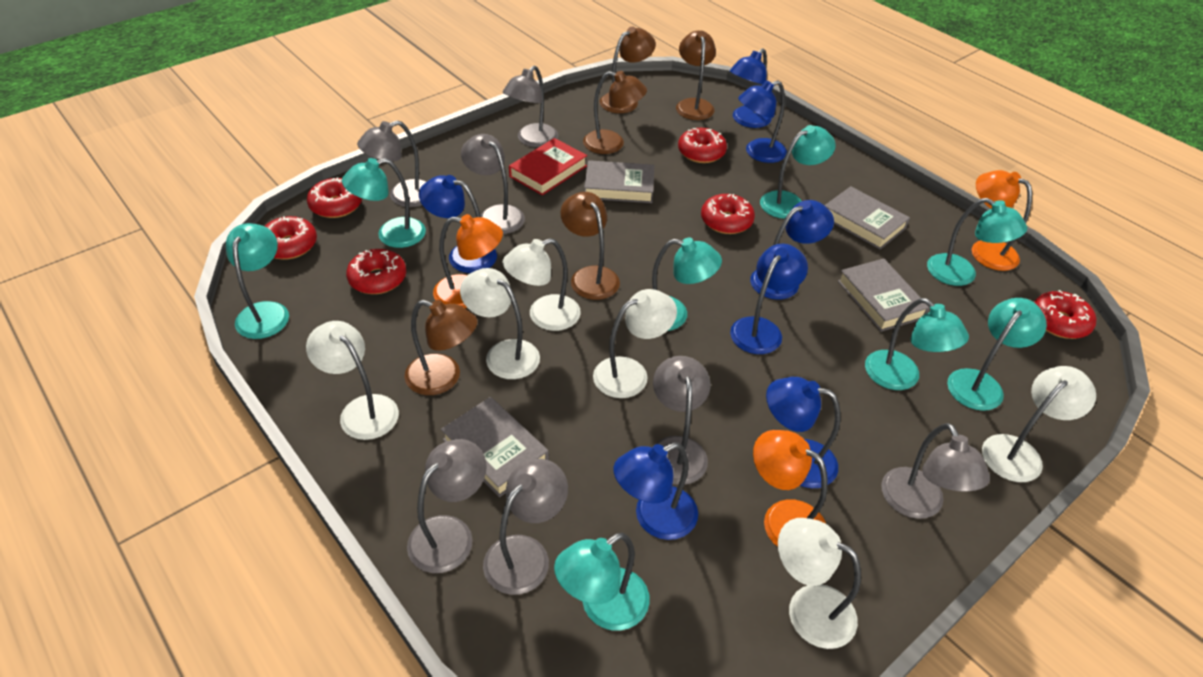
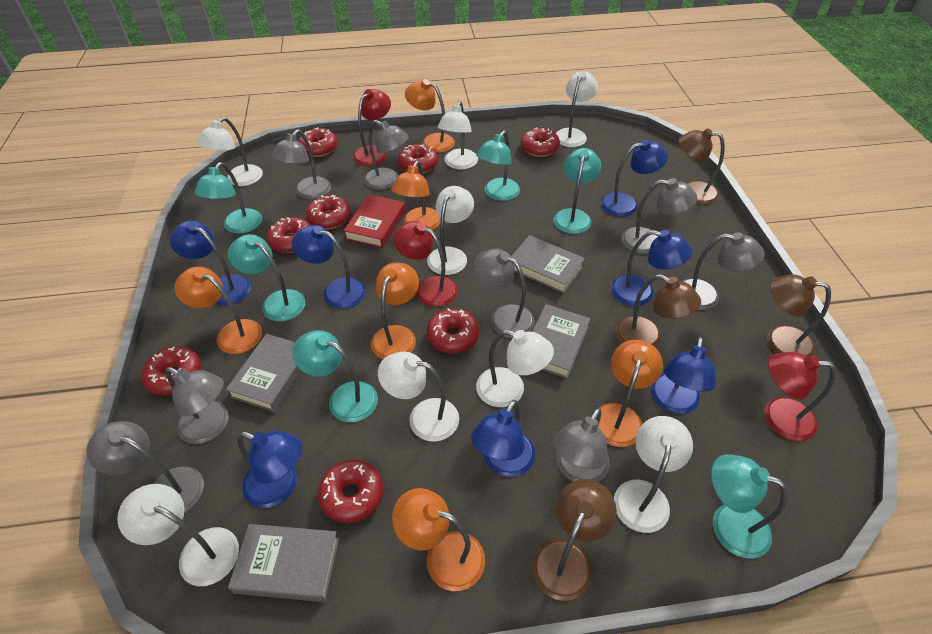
brown lamp: [404,300,477,395] [560,192,620,300] [583,71,647,154] [600,27,656,113] [676,30,716,120] = 5 -> [532,479,617,601] [615,274,701,347] [679,128,725,205] [767,274,831,357] = 4
grey lamp: [357,120,426,207] [407,439,487,573] [461,134,525,234] [483,459,568,595] [503,66,558,147] [653,356,711,485] [881,423,990,519] = 7 -> [86,421,204,513] [165,367,228,444] [272,130,331,199] [364,120,409,190] [473,249,535,338] [553,408,609,482] [621,178,698,254] [683,232,765,310] = 8
orange lamp: [433,214,503,308] [753,430,828,547] [972,170,1032,271] = 3 -> [174,266,262,354] [371,263,419,359] [392,161,441,230] [392,488,485,591] [405,79,455,153] [598,340,663,447] = 6
red donut: [265,216,317,260] [307,177,362,218] [346,249,406,294] [678,128,727,163] [701,194,755,234] [1034,290,1096,339] = 6 -> [142,346,201,395] [267,217,310,253] [298,127,337,157] [306,195,351,229] [318,460,383,523] [398,144,438,174] [426,308,479,353] [521,127,560,157] = 8
red lamp: none = 0 -> [353,89,391,166] [393,221,458,307] [765,352,836,441] = 3
turquoise lamp: [226,223,289,339] [342,158,426,248] [554,533,650,631] [652,238,722,331] [760,125,836,219] [865,298,969,390] [927,198,1027,286] [947,298,1047,411] = 8 -> [194,162,262,234] [228,234,305,322] [292,330,378,422] [476,131,520,201] [553,148,601,234] [711,454,787,559] = 6
white lamp: [306,321,399,440] [460,268,540,379] [502,238,581,331] [593,289,677,398] [778,518,861,649] [982,366,1096,482] = 6 -> [117,484,239,586] [197,117,263,186] [378,352,459,442] [427,186,474,275] [438,101,478,170] [476,330,554,407] [555,71,598,147] [614,416,693,533] = 8

